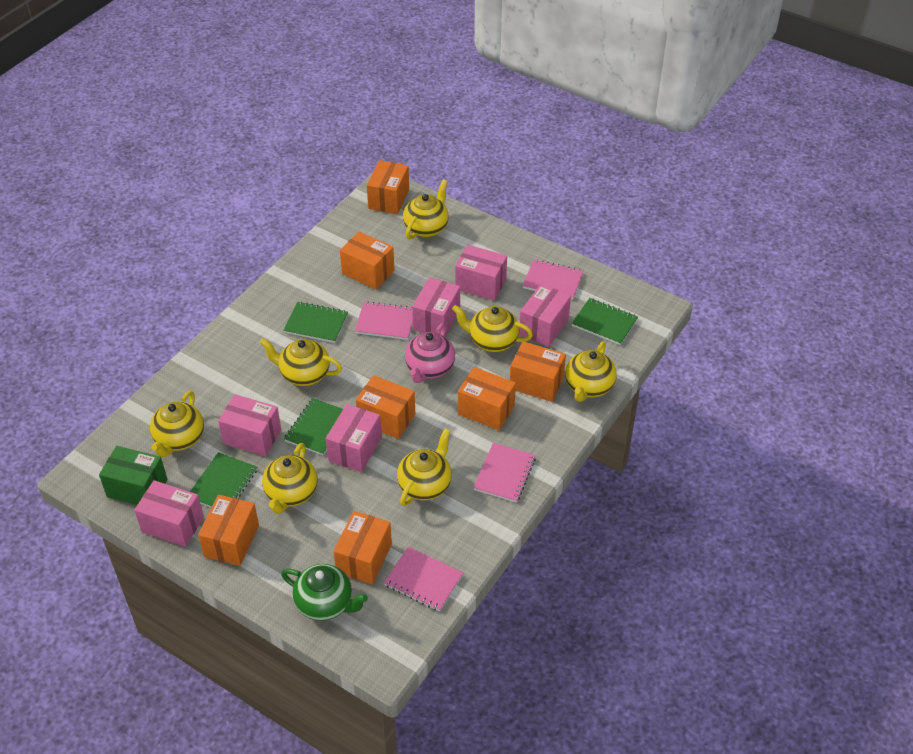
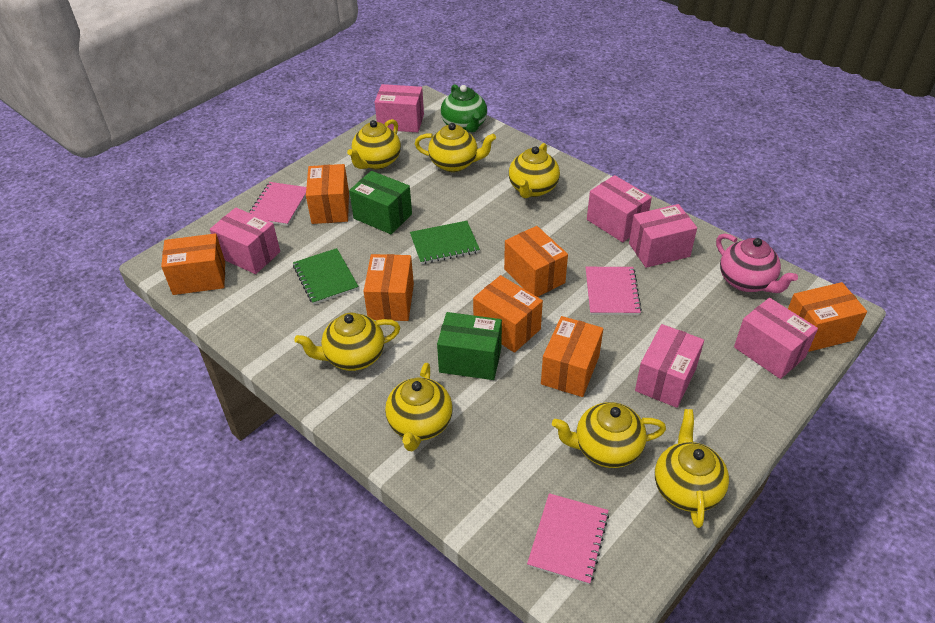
green box: [99,446,167,505] = 1 -> [349,171,412,234] [437,312,502,380] = 2
green notebook: [190,452,257,508] [283,302,348,343] [284,398,343,455] [572,298,638,345] = 4 -> [293,248,359,305] [410,221,480,264] = 2
pink notebook: [355,301,413,340] [384,547,463,612] [473,443,536,502] [523,259,584,300] = 4 -> [249,182,306,226] [527,493,609,585] [585,267,642,315] = 3

